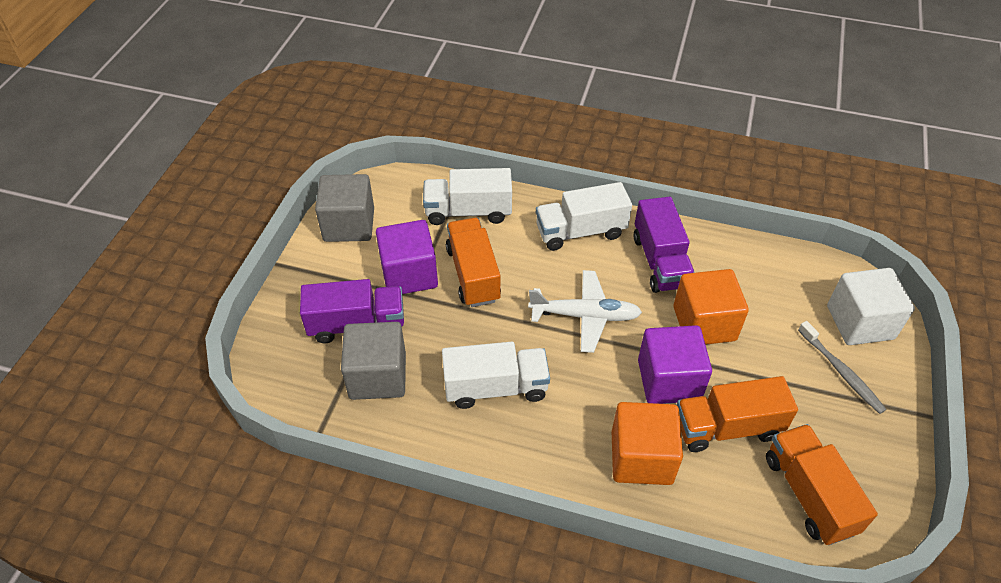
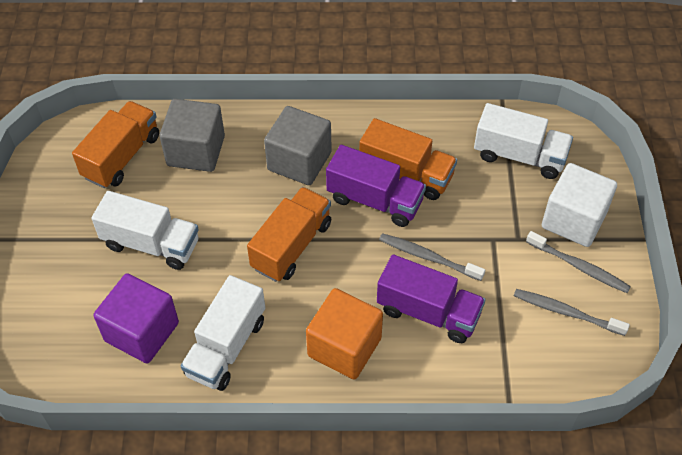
grey toothbrush: [798,321,887,414] = 1 -> [379,233,485,281] [514,289,630,336] [526,231,631,293] = 3
orange cube: [612,402,683,485] [673,269,749,345] = 2 -> [306,288,383,379] = 1
purple cube: [376,220,438,294] [638,325,712,404] = 2 -> [93,273,179,363] = 1
white plane: [528,270,642,353] = 1 -> none = 0

